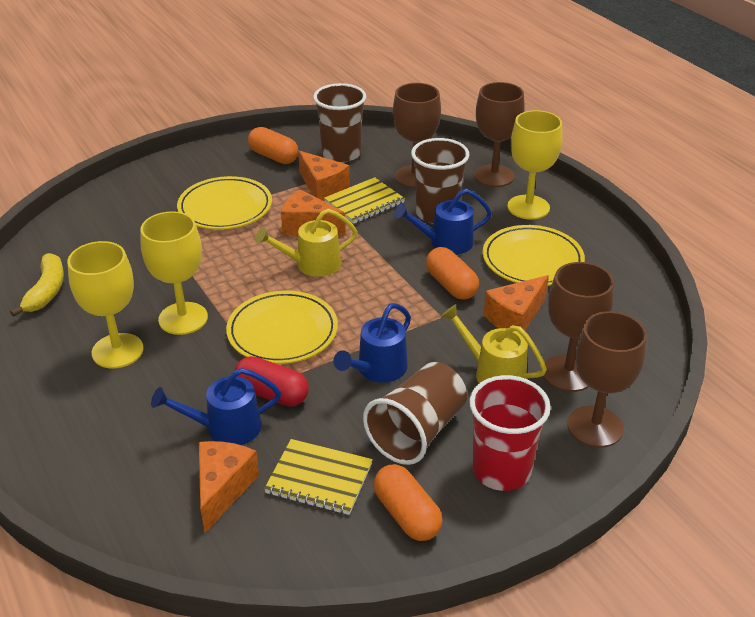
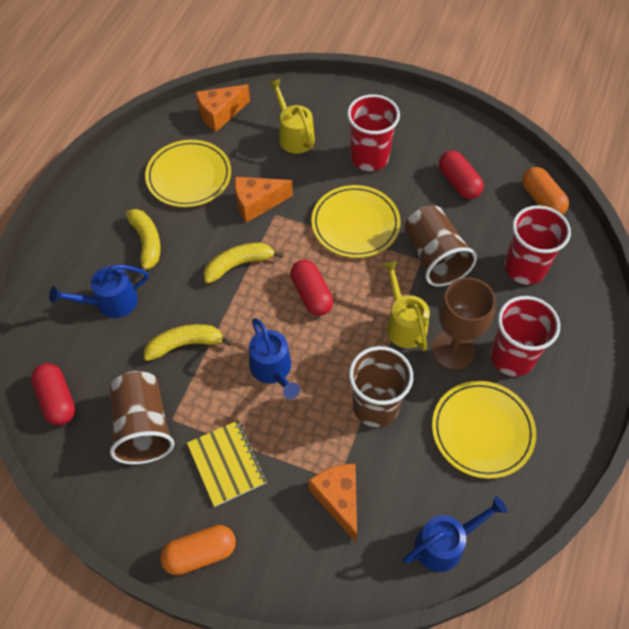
brown goblet: [393,83,441,188] [474,82,525,187] [543,262,614,392] [567,311,647,448] = 4 -> [431,277,496,370] = 1
orange capsule: [248,127,299,164] [373,464,442,541] [426,247,479,300] = 3 -> [160,525,236,575] [522,167,569,215] = 2
orange cheese: [199,441,259,533] [281,189,346,236] [298,151,350,201] [483,275,549,331] = 4 -> [196,84,250,132] [235,177,293,223] [309,464,357,542] = 3
red capsule: [234,356,309,406] = 1 -> [31,363,75,426] [290,260,333,316] [439,150,484,199] = 3
red cup: [469,375,551,491] = 1 -> [347,94,400,171] [490,296,560,376] [505,205,571,285] = 3
yellow banana: [10,253,64,317] = 1 -> [126,209,161,277] [144,324,233,361] [204,243,284,284] = 3
yellow goblet: [67,241,144,368] [140,211,208,335] [507,110,563,219] = 3 -> none = 0
yellow notebook: [264,439,373,515] [324,177,405,224] = 2 -> [187,420,267,507] = 1

